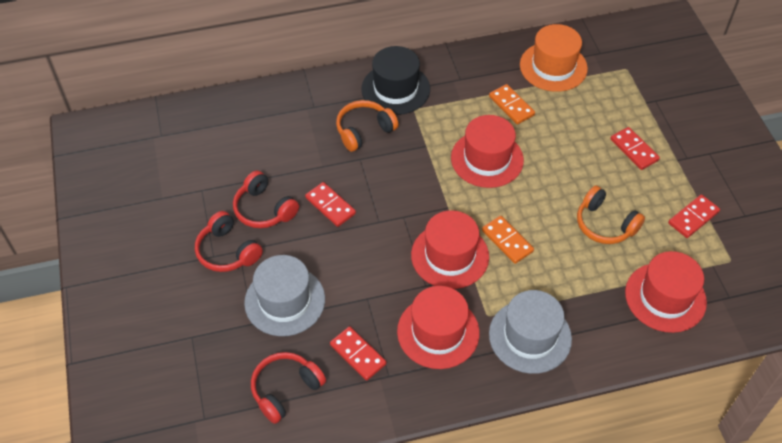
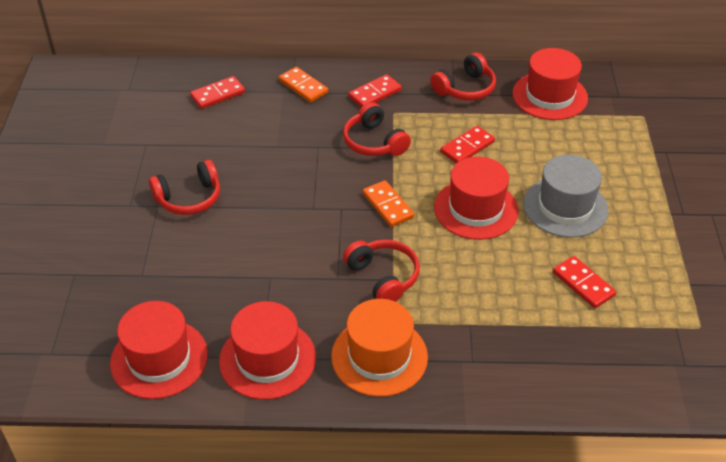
black hat: [361,46,430,115] = 1 -> none = 0
grey hat: [244,255,325,336] [489,290,572,374] = 2 -> [523,155,608,238] = 1
orange headphones: [336,100,399,152] [577,186,645,244] = 2 -> none = 0
red headphones: [195,211,263,272] [233,171,299,228] [251,352,326,424] = 3 -> [149,160,220,215] [343,102,411,156] [343,239,420,302] [430,52,496,101] = 4

